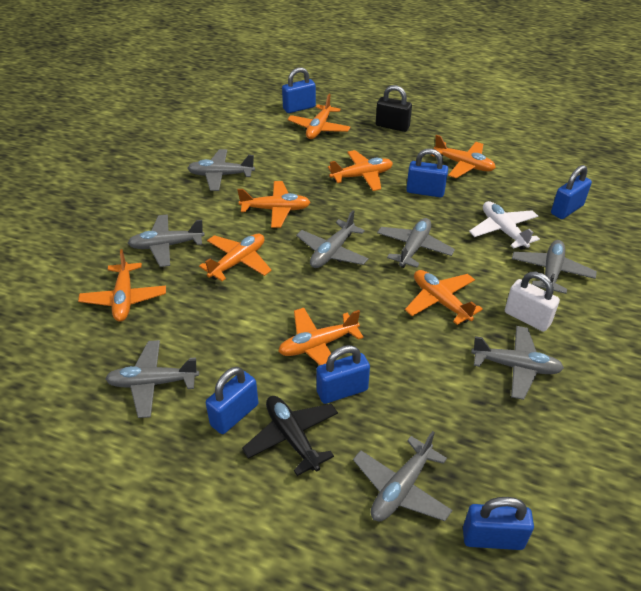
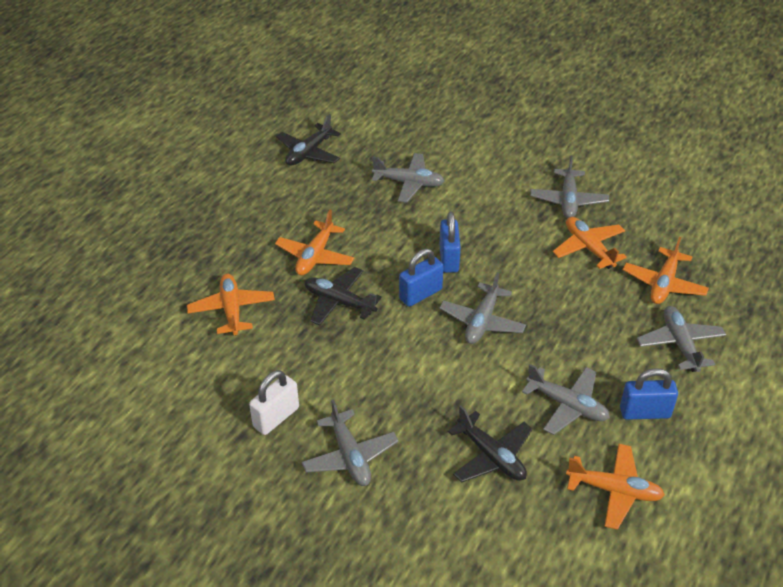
black padlock: [376,85,412,132] = 1 -> none = 0
black plane: [242,396,338,476] = 1 -> [276,114,341,166] [305,267,382,325] [447,405,533,482] = 3
blue padlock: [206,367,258,434] [282,67,316,113] [316,345,370,404] [406,149,448,197] [463,497,534,550] [551,165,592,219] = 6 -> [399,249,444,307] [440,212,461,273] [620,368,678,420] = 3
grey plane: [105,340,199,418] [128,215,205,267] [188,149,255,191] [296,210,369,268] [353,431,452,521] [377,218,455,268] [471,326,564,400] [512,240,597,294] = 8 -> [302,399,399,486] [372,153,444,203] [439,272,526,344] [522,364,610,435] [530,156,609,218] [637,306,726,372] = 6
orange plane: [78,249,166,322] [199,234,272,281] [237,181,311,228] [278,308,364,365] [288,94,351,139] [328,150,393,191] [405,270,483,325] [431,135,496,178] = 8 -> [187,274,275,336] [275,210,354,275] [553,217,627,269] [566,444,665,530] [623,237,709,304] = 5
white plane: [469,201,540,250] = 1 -> none = 0

